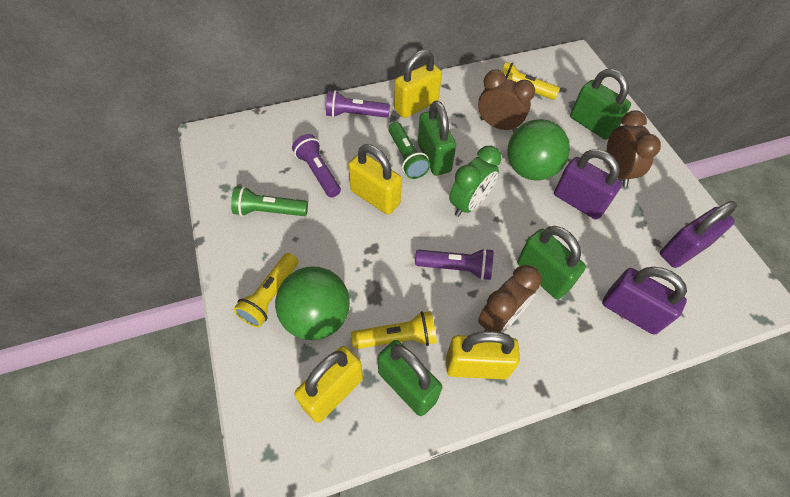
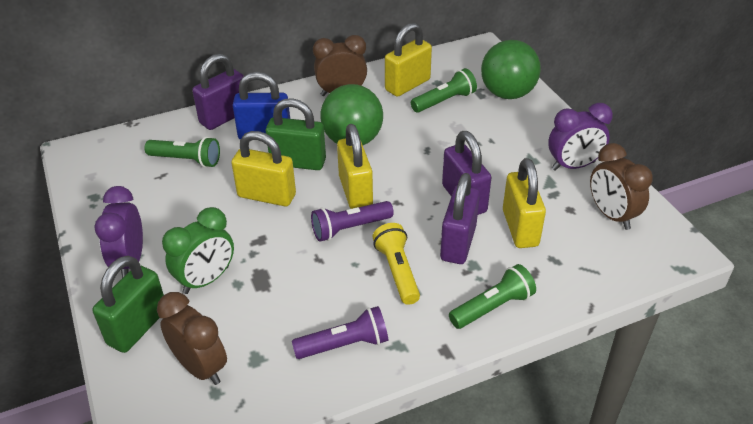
blue padlock: none = 0 -> [232,72,290,140] = 1
green flashlight: [231,186,308,216] [388,122,430,179] = 2 -> [144,137,220,168] [411,68,477,113] [449,264,536,329] = 3
green padlock: [378,340,442,416] [418,100,456,176] [517,226,586,299] [570,69,631,140] = 4 -> [92,256,164,353] [266,98,326,170] = 2
purple clock: none = 0 -> [94,186,143,278] [548,103,613,171] = 2
purple flashlight: [292,134,341,198] [326,90,390,118] [415,248,493,280] = 3 -> [292,306,388,359] [311,201,394,242] = 2
yellow flashlight: [233,253,298,327] [351,311,437,349] [502,62,560,100] = 3 -> [372,223,420,305] = 1

